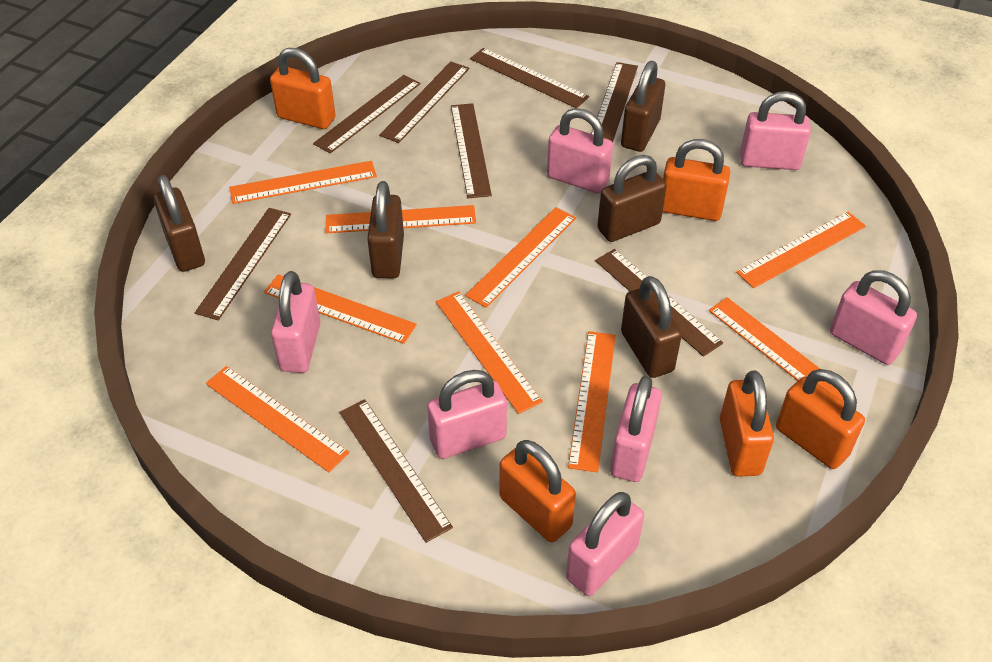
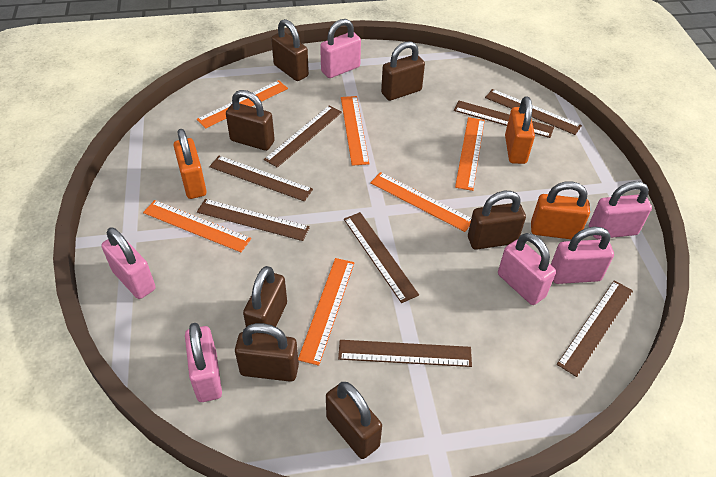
brown padlock: [153,175,205,272] [367,181,404,278] [597,155,667,242] [621,61,665,152] [621,276,682,378] = 5 -> [226,90,275,151] [235,323,299,382] [243,266,287,335] [271,19,309,81] [326,382,382,459] [381,41,425,101] [468,191,526,250] = 7
orange padlock: [270,48,336,129] [499,440,576,542] [663,139,730,221] [720,371,774,477] [776,369,865,469] = 5 -> [174,129,207,199] [505,97,535,164] [531,181,590,239] = 3
orange ruler: [206,366,350,472] [229,161,377,204] [264,274,417,344] [326,205,476,233] [436,291,543,414] [465,207,576,308] [568,331,616,472] [709,297,844,402] [736,212,866,288] = 9 -> [143,200,251,252] [197,80,288,129] [298,258,354,366] [341,96,369,166] [370,172,471,232] [455,117,485,191] = 6
pink padlock: [271,271,320,373] [427,370,507,459] [547,108,613,194] [566,492,644,596] [610,376,662,482] [740,91,811,170] [830,270,917,365] = 7 -> [101,227,156,299] [185,323,222,402] [320,19,361,78] [498,233,556,305] [550,227,614,284] [589,181,652,239] = 6

